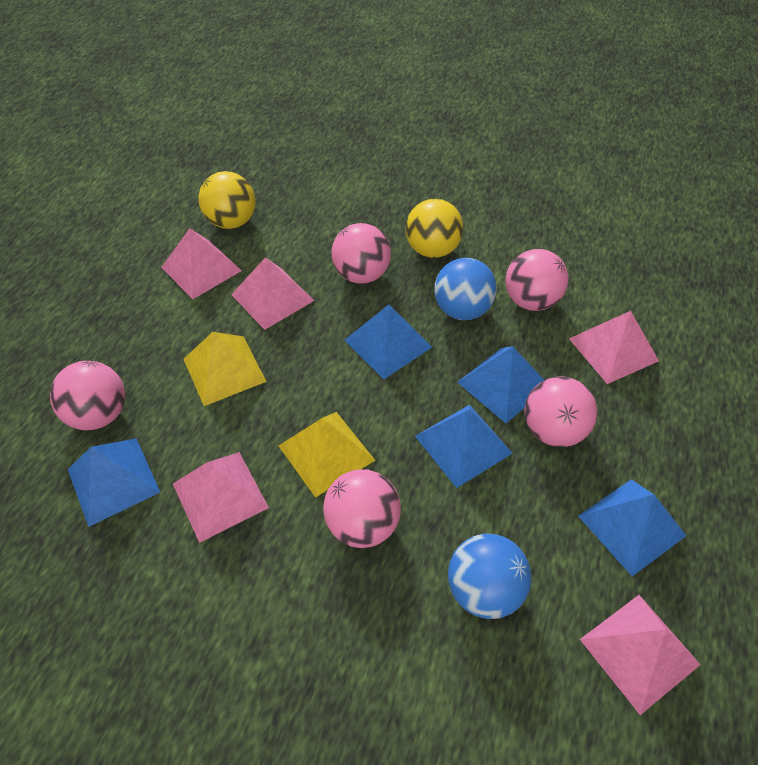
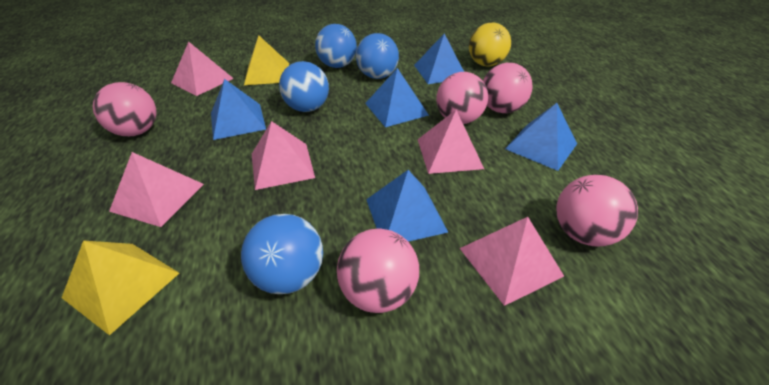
blue ball: [434,258,497,320] [448,534,531,619] = 2 -> [241,214,323,294] [279,61,329,112] [315,24,357,68] [356,33,399,79] = 4
yellow ball: [198,171,255,229] [405,199,463,258] = 2 -> [469,23,511,67] = 1

